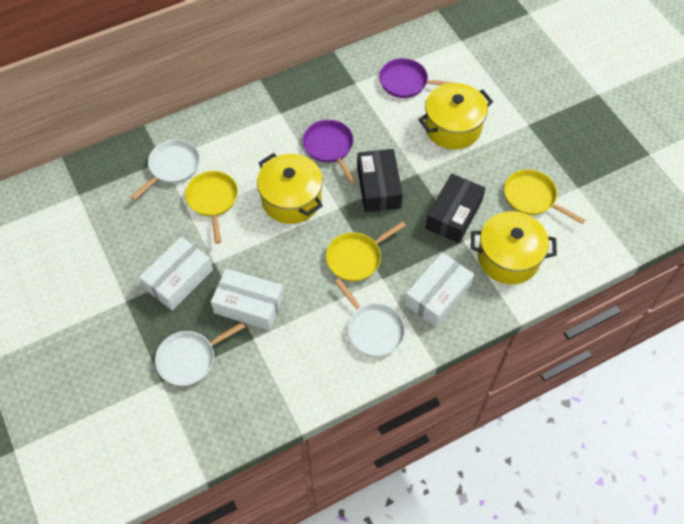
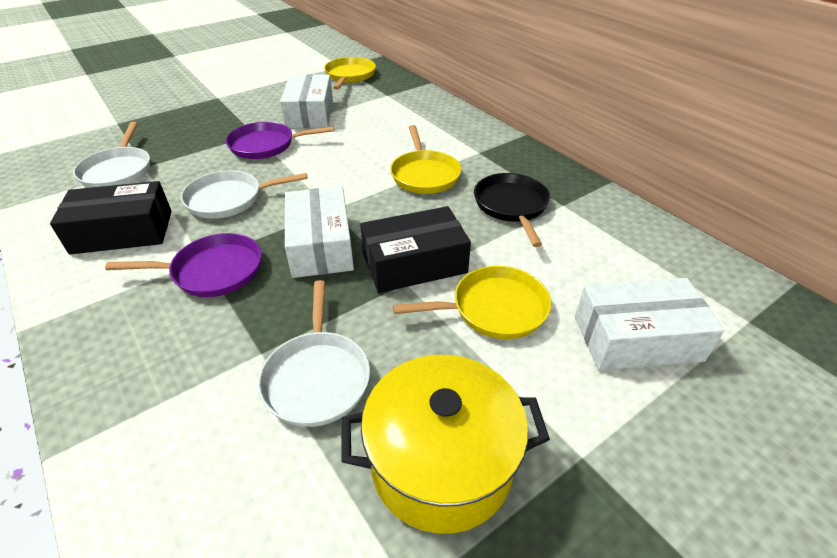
black pan: none = 0 -> [474,173,550,247] = 1
yellow pot: [257,153,323,224] [418,83,493,149] [471,211,557,284] = 3 -> [341,355,550,534] = 1

